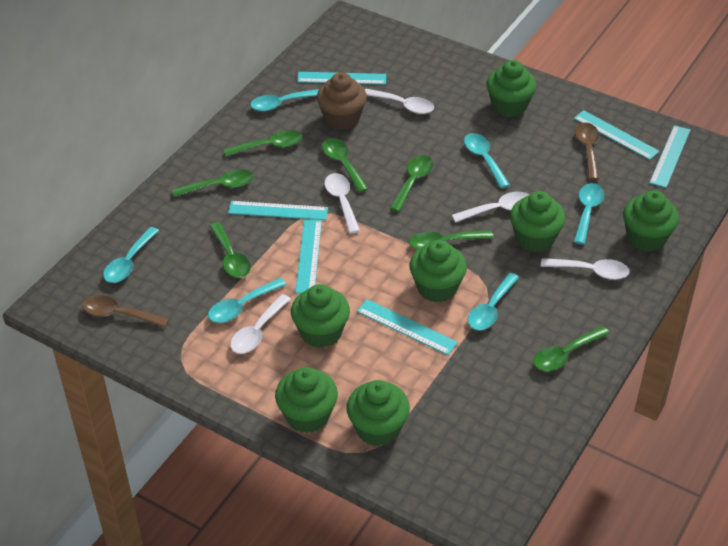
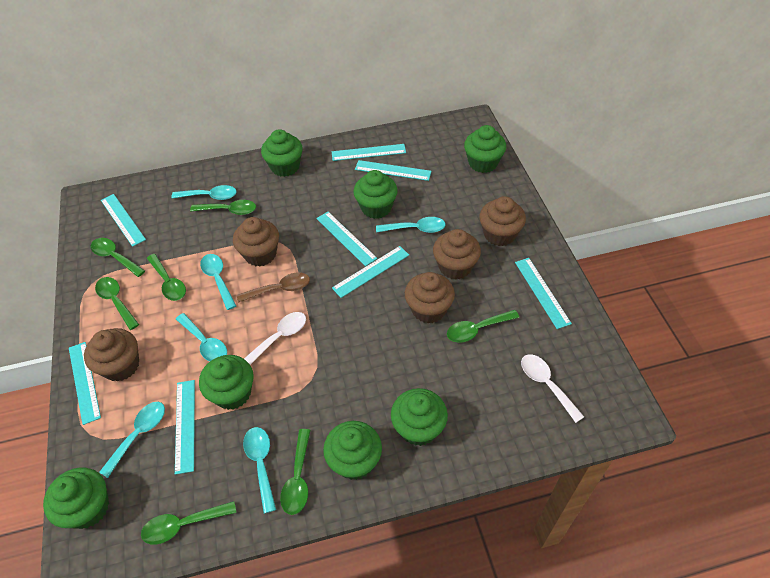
brown cupcake: [317,72,367,130] = 1 -> [84,328,139,382] [233,217,279,267] [405,272,455,324] [433,229,481,280] [479,196,526,246] = 5
brown spoon: [82,295,169,328] [575,122,600,180] = 2 -> [237,272,310,303] = 1
turquoise ruler: [228,201,328,220] [295,220,322,293] [297,72,386,85] [357,299,458,355] [574,110,660,160] [649,125,690,188] = 6 -> [69,342,101,425] [101,194,146,247] [175,380,195,475] [316,212,377,266] [332,144,406,161] [332,246,409,298] [355,160,432,181] [515,258,572,329] = 8
white spoon: [230,294,291,354] [324,173,360,234] [365,89,434,114] [452,192,529,223] [541,258,630,280] = 5 -> [244,312,306,365] [521,354,584,423] = 2

